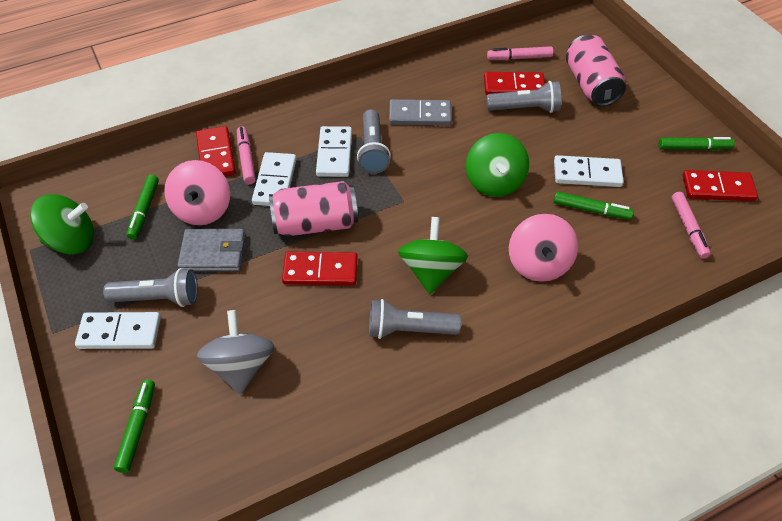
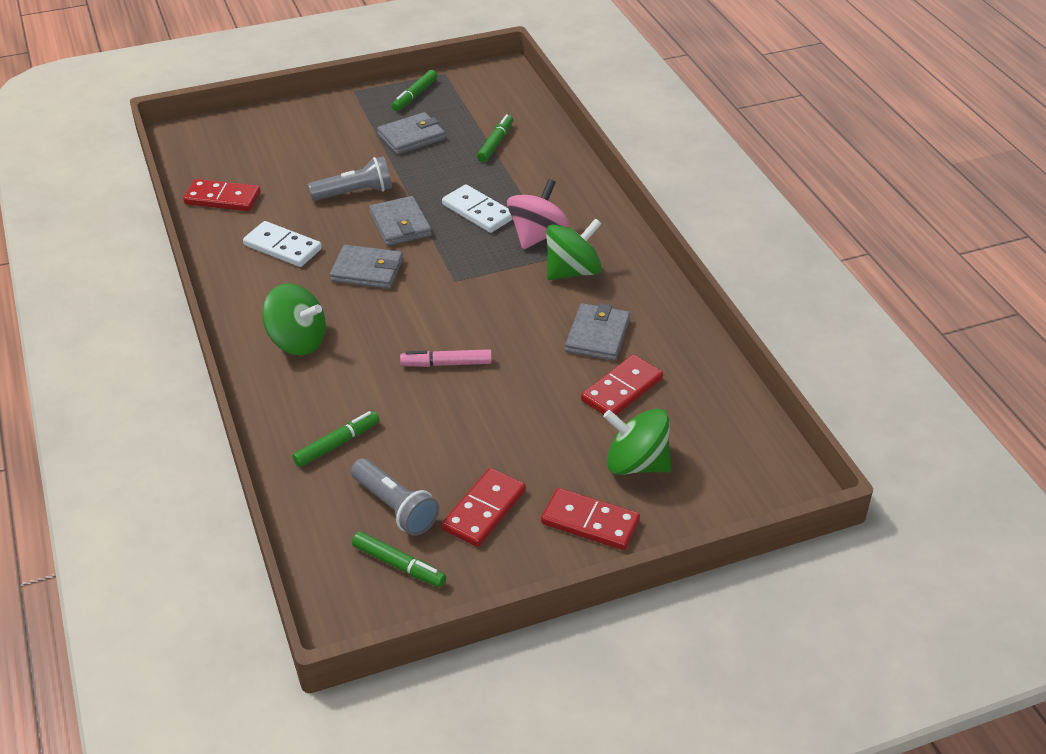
grey domino: [389,99,452,126] = 1 -> none = 0
grey flashlight: [103,268,198,307] [357,109,391,174] [369,299,461,339] [486,81,561,113] = 4 -> [308,156,392,201] [351,458,439,536] = 2
grey spinning top: [197,310,274,395] = 1 -> none = 0
grey wallet: [177,229,245,272] = 1 -> [330,245,403,289] [369,196,432,246] [377,112,445,155] [565,303,630,361] = 4
pink can: [269,181,358,236] [566,34,626,106] = 2 -> none = 0
pink marker: [237,126,256,184] [487,46,553,60] [672,192,711,259] = 3 -> [400,349,492,367] = 1
pink spinning top: [164,160,230,225] [509,214,578,282] = 2 -> [507,179,570,249] = 1
white domino: [75,312,161,349] [252,152,297,206] [316,126,352,177] [554,155,624,187] = 4 -> [243,221,322,267] [442,184,513,233] = 2

